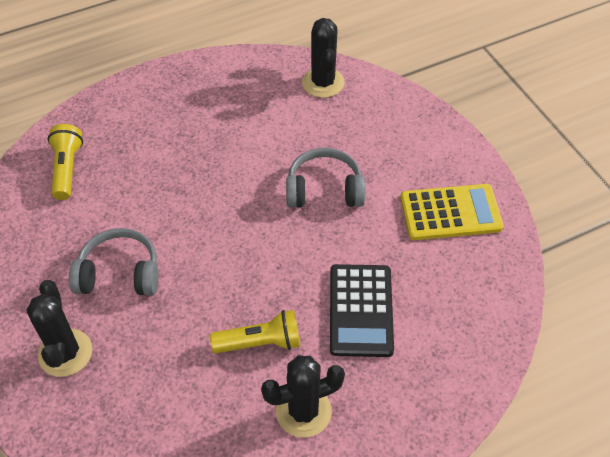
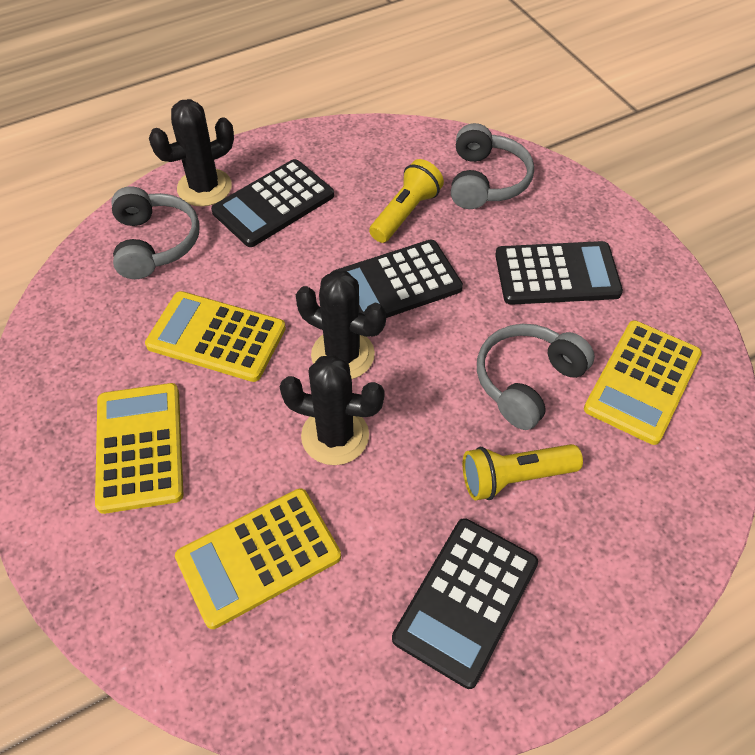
black calculator: [330,264,394,357] = 1 -> [211,159,334,247] [336,240,463,318] [392,518,538,689] [495,241,623,305] = 4
grey headphones: [69,228,159,296] [286,148,365,208] = 2 -> [111,186,200,279] [451,123,534,209] [477,324,595,430] = 3
yellow calculator: [400,184,503,240] = 1 -> [95,383,183,514] [145,291,286,382] [175,488,341,629] [584,320,702,445] = 4

